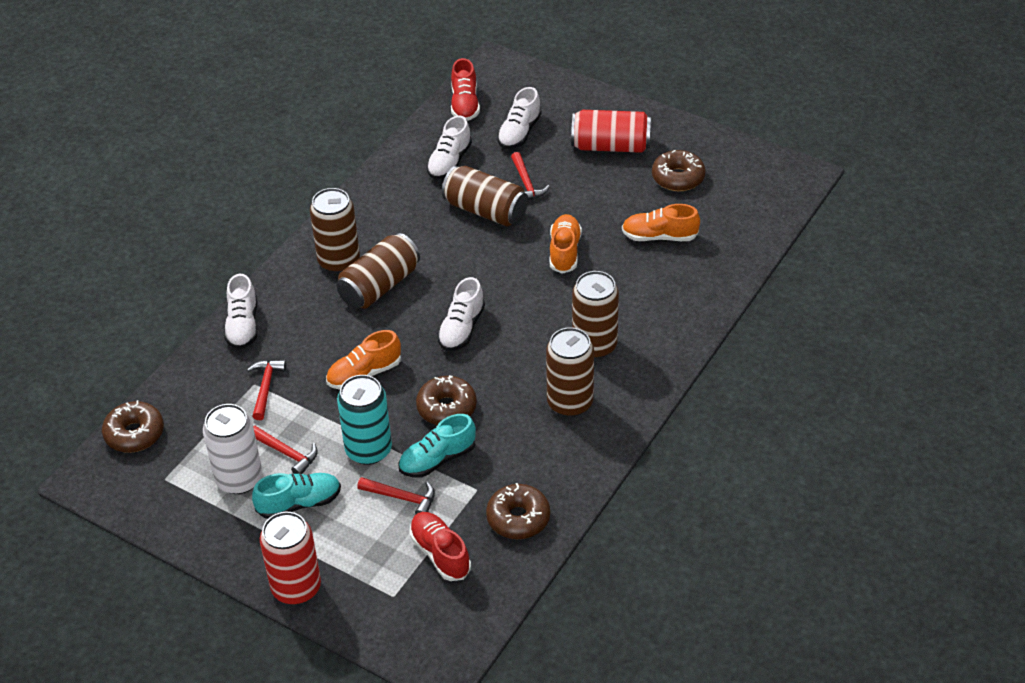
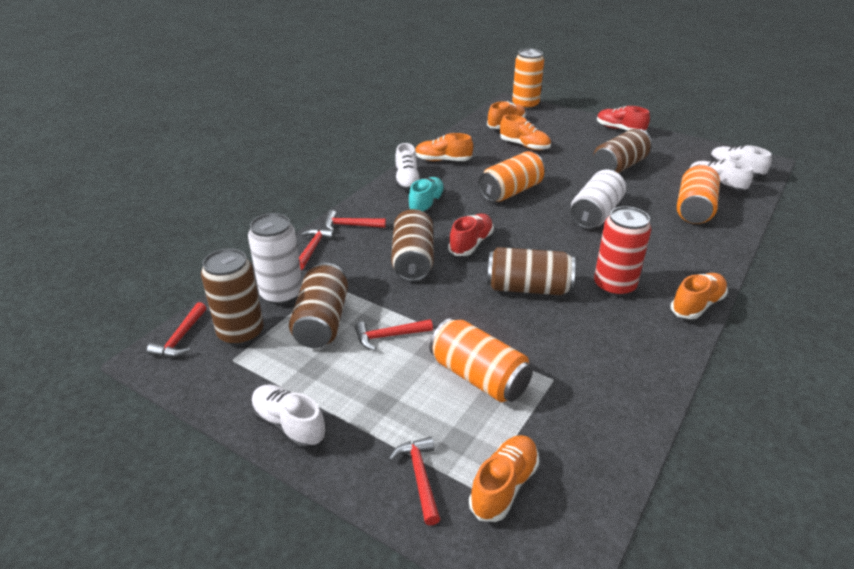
brown donut: [102,400,164,453] [416,375,477,425] [486,483,550,539] [652,150,706,191] = 4 -> none = 0
orange can: none = 0 -> [430,318,533,402] [478,151,545,202] [512,49,544,110] [677,164,720,224] = 4
orange shoe: [326,330,401,390] [550,214,582,274] [622,204,700,241] = 3 -> [415,133,473,161] [469,435,539,522] [487,101,526,129] [500,115,551,150] [670,273,728,319] = 5
red can: [260,512,321,605] [571,110,651,153] = 2 -> [594,206,651,297] = 1
red hammer: [247,360,286,420] [253,426,318,474] [357,477,435,514] [511,152,550,200] = 4 -> [147,302,207,357] [299,228,335,270] [325,210,386,230] [355,319,433,351] [389,437,440,526] = 5
turquoise can: [337,375,392,465] = 1 -> none = 0
turquoise shoe: [252,473,341,519] [398,414,476,478] = 2 -> [407,177,445,214] = 1
white can: [203,404,263,494] = 1 -> [248,213,302,305] [570,170,626,229] = 2

